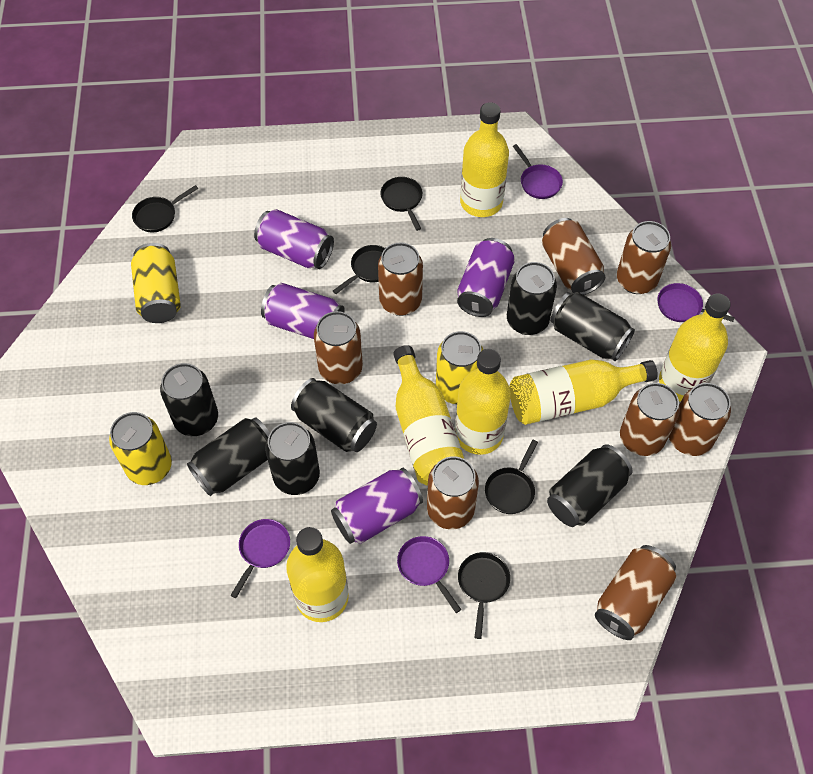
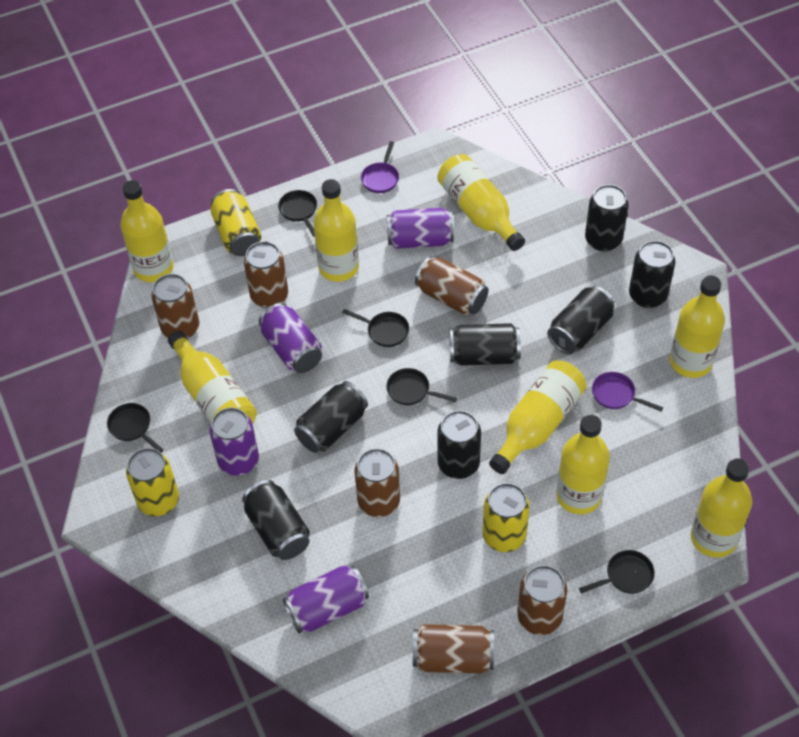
brown can: [314,311,363,384] [378,242,423,316] [427,456,479,529] [542,218,605,295] [595,545,676,640] [617,221,671,294] [620,383,680,456] [669,383,731,456] = 8 -> [151,274,199,339] [244,241,288,308] [354,448,400,517] [413,624,494,674] [415,256,488,315] [517,565,567,635] = 6
purple pan: [230,519,290,598] [397,536,461,613] [513,144,563,199] [657,283,735,322] = 4 -> [361,141,399,193] [592,372,663,411] = 2
yellow bottle: [286,527,349,622] [394,345,464,486] [455,349,511,455] [460,102,509,217] [510,359,658,425] [659,294,731,401] = 6 -> [120,180,174,282] [168,331,257,424] [313,179,359,282] [437,154,525,251] [489,361,587,474] [556,415,610,515] [670,275,725,378] [691,458,752,558] = 8

